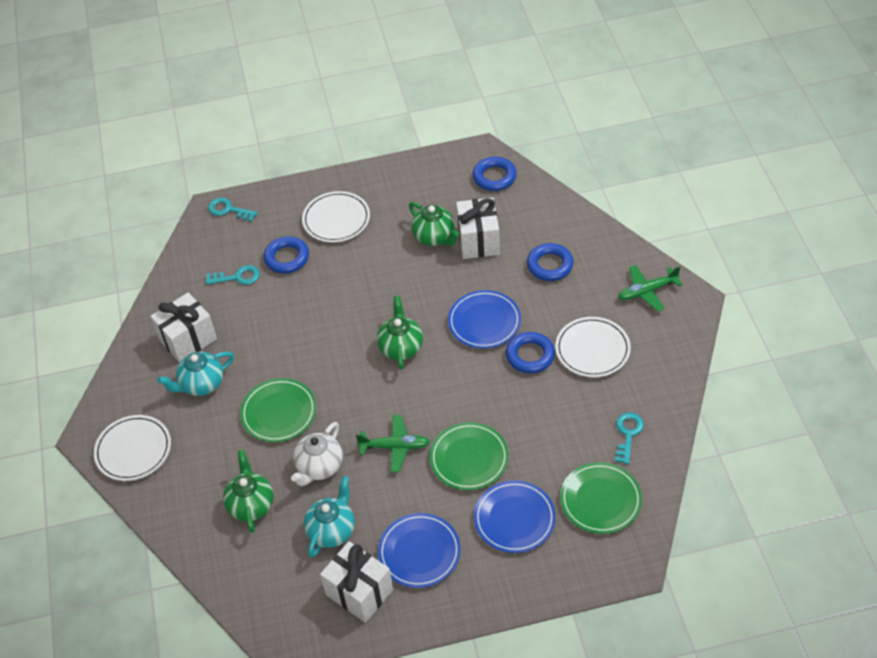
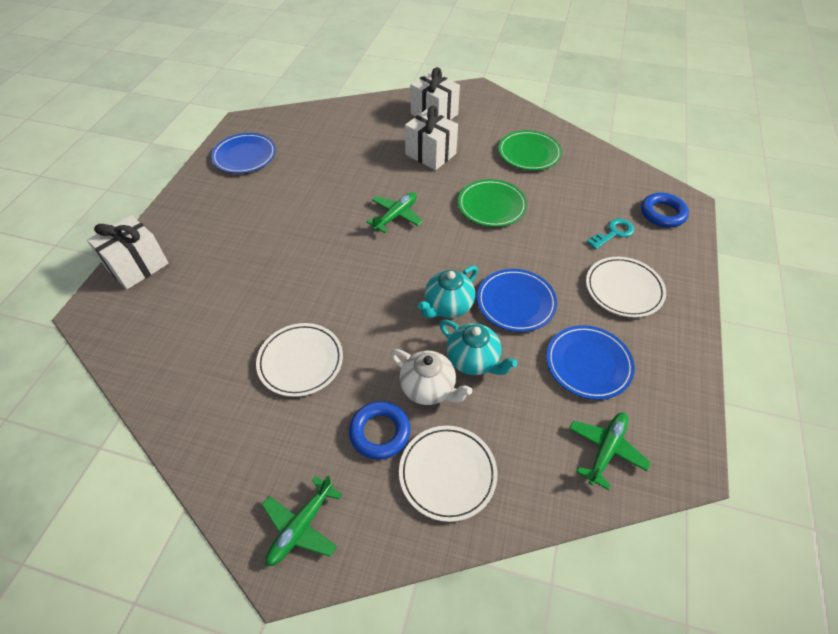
blue ring: [264,236,309,274] [473,157,517,191] [506,332,555,374] [527,243,573,281] = 4 -> [349,401,411,460] [641,193,689,228] = 2
green plane: [356,415,430,472] [618,265,683,311] = 2 -> [262,475,342,566] [366,192,423,233] [569,412,651,490] = 3
green plate: [240,378,316,442] [430,422,509,490] [560,462,642,534] = 3 -> [458,179,527,227] [498,130,562,170] = 2
green teapot: [223,450,274,533] [377,296,423,370] [409,202,459,246] = 3 -> none = 0
turquoise key: [206,265,260,285] [208,197,258,222] [615,412,644,464] = 3 -> [587,219,634,249] = 1

